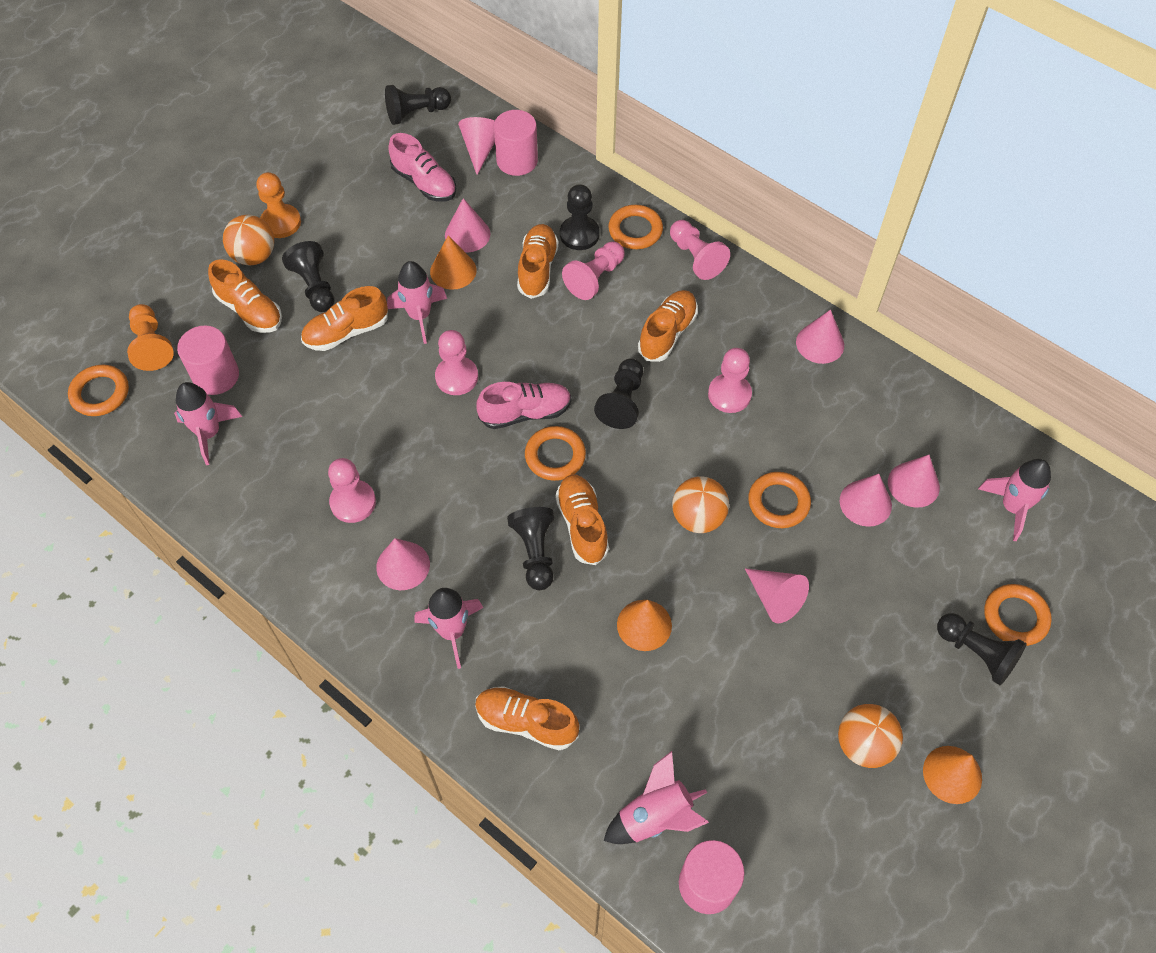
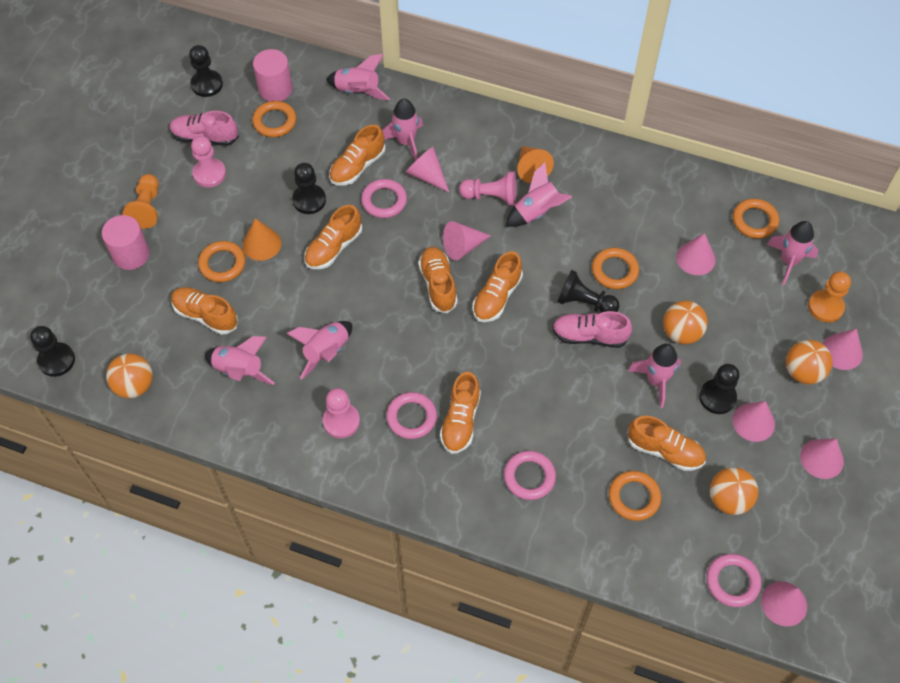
black pawn: [282,241,334,312] [385,85,451,125] [507,507,554,590] [560,184,600,250] [594,358,643,429] [937,613,1027,685] = 6 -> [30,326,75,377] [189,45,223,97] [292,163,326,214] [557,270,619,313] [699,364,739,414] = 5
orange ball: [223,215,274,265] [672,476,729,533] [838,704,903,768] = 3 -> [106,353,153,398] [663,301,708,344] [710,467,758,515] [786,340,832,384] = 4
orange cone: [430,235,477,290] [617,600,672,651] [923,746,982,804] = 3 -> [242,218,281,261] [517,146,554,183] = 2
orange shoe: [208,259,282,333] [301,286,388,351] [475,686,579,750] [517,224,559,299] [555,475,609,565] [638,290,698,362] = 6 -> [171,287,238,335] [304,205,362,269] [329,125,385,186] [418,247,458,313] [440,372,481,454] [473,251,523,322] [627,416,706,471] = 7
pink cylinder: [177,326,239,395] [494,110,538,176] [679,840,745,914] = 3 -> [102,215,150,270] [253,49,292,101] = 2
pink pawn: [328,458,376,523] [435,330,478,395] [562,241,624,300] [670,220,730,280] [708,348,752,413] = 5 -> [191,136,226,187] [323,388,360,439] [459,172,517,205] = 3
pink ring: none = 0 -> [361,179,407,218] [386,392,437,439] [504,451,556,500] [706,554,761,607] = 4
pink rocket: [174,382,242,465] [387,261,447,344] [414,588,483,669] [604,751,709,844] [978,459,1051,541] = 5 -> [204,336,275,385] [287,321,352,379] [326,54,390,100] [382,98,423,161] [506,162,572,227] [628,344,681,408] [767,221,818,285] = 7

